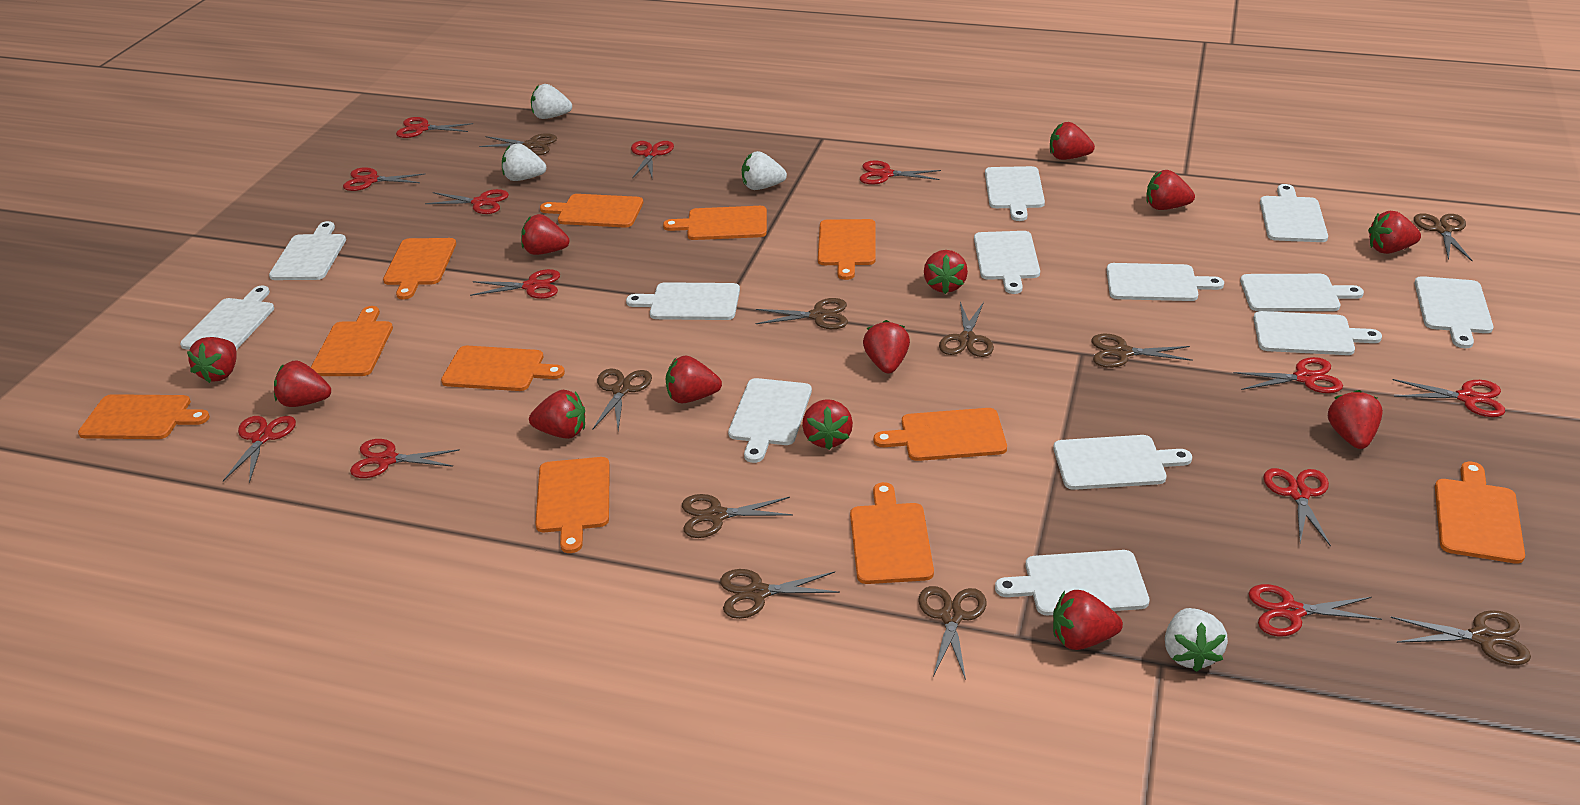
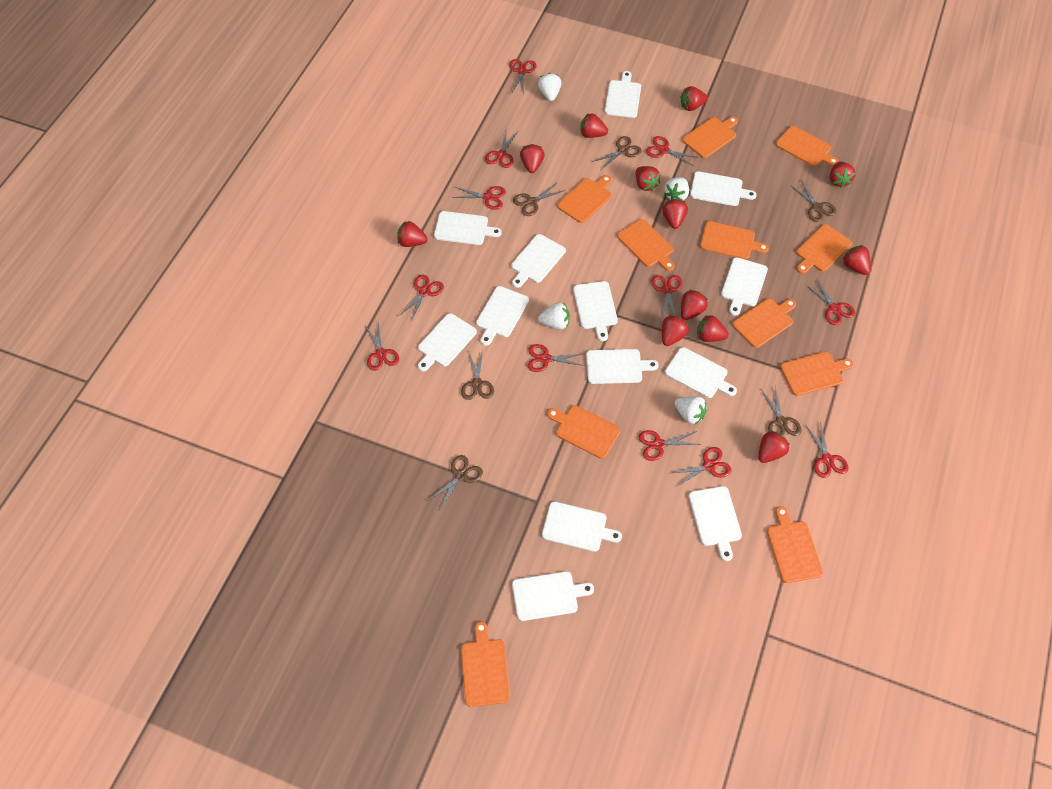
brown scissors: [479,133,557,156] [592,369,652,431] [682,494,793,538] [720,569,840,619] [755,298,848,329] [918,586,986,680] [939,302,994,357] [1092,334,1193,368] [1391,610,1531,665] [1414,213,1473,262] = 10 -> [427,455,483,509] [461,350,494,400] [513,182,565,216] [592,136,642,169] [761,387,802,436] [791,181,836,222] = 6
red strawberry: [187,337,237,383] [274,360,331,407] [521,214,570,255] [529,390,585,439] [665,355,722,403] [802,399,853,450] [863,320,910,374] [924,250,968,294] [1050,122,1095,160] [1053,590,1123,650] [1147,170,1195,210] [1328,390,1383,449] [1368,211,1421,254] = 13 -> [397,221,428,247] [520,144,545,173] [580,113,608,138] [636,166,660,191] [662,199,688,229] [662,315,689,346] [680,86,708,111] [681,289,708,320] [697,314,729,342] [758,430,789,463] [830,162,856,188] [843,245,871,275] = 12

